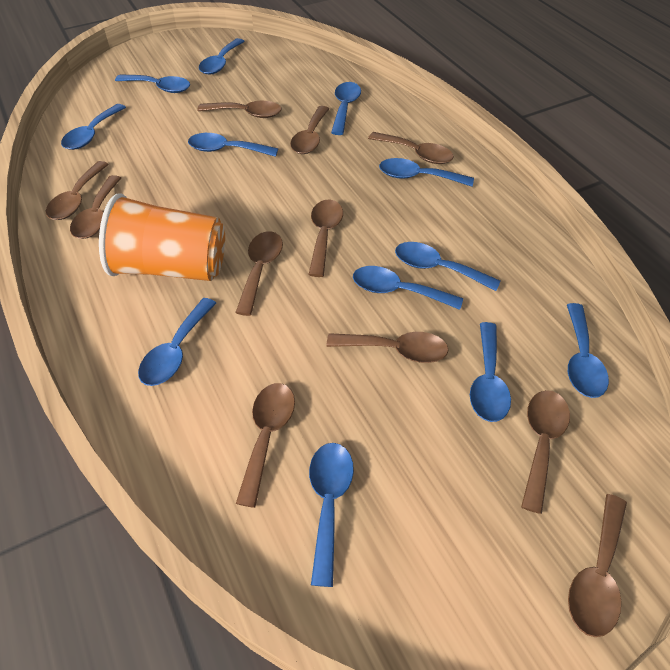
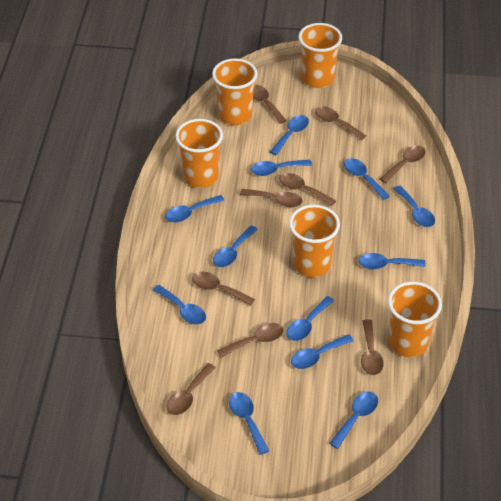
brown spoon: [46,161,109,220] [70,175,121,239] [197,101,282,118] [235,231,283,316] [236,383,295,508] [290,106,329,154] [308,200,343,277] [327,332,449,363] [368,132,454,164] [521,390,570,514] [568,494,627,637] = 11 -> [167,363,216,415] [192,272,255,306] [217,323,283,358] [240,189,303,207] [253,85,287,124] [279,173,336,206] [315,106,366,140] [361,319,384,375] [380,145,426,183] = 9
orange cup: [99,194,225,281] = 1 -> [175,119,223,188] [212,59,257,125] [289,205,340,278] [299,23,342,88] [388,282,442,357] = 5

